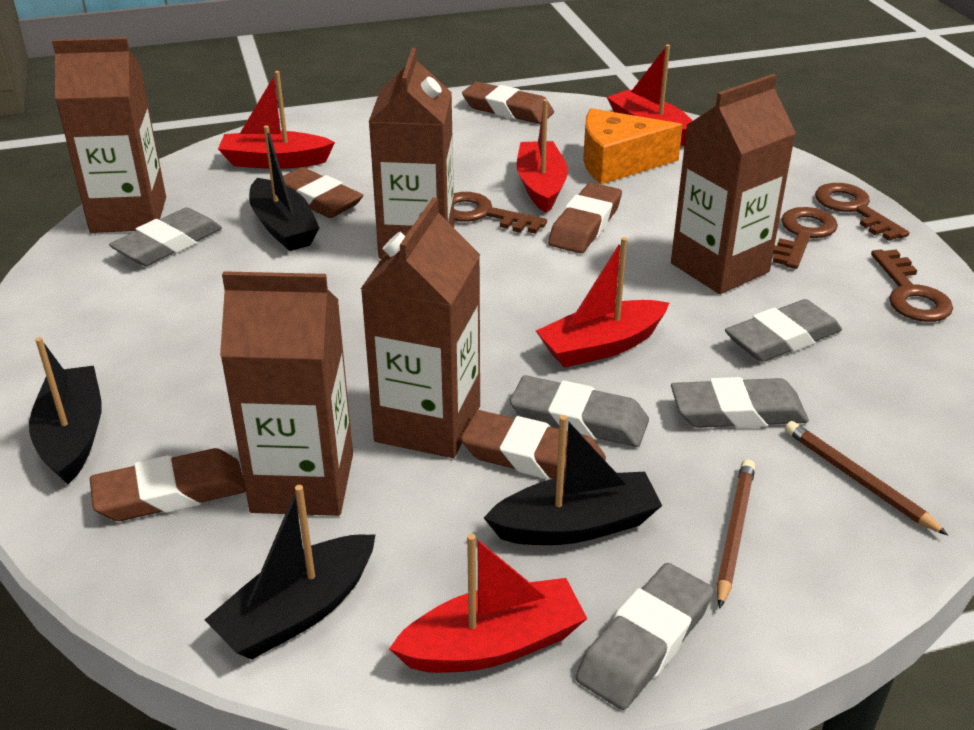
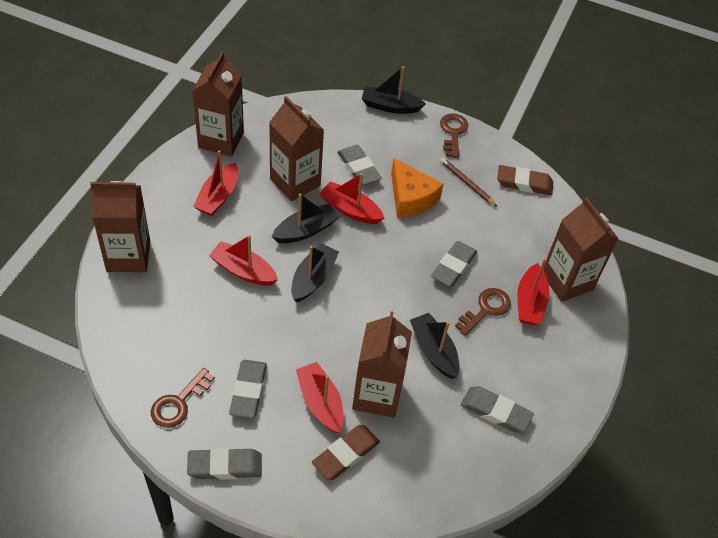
brown eraser: [90,448,246,521] [283,167,363,218] [461,410,606,480] [462,82,554,124] [548,183,622,253] = 5 -> [312,425,380,480] [497,165,553,195] = 2
brown key: [454,192,547,234] [773,207,838,269] [815,183,909,241] [871,250,953,322] = 4 -> [151,368,215,428] [440,114,468,158] [455,288,511,336] = 3
brown pencil: [716,459,755,609] [785,421,948,535] = 2 -> [440,158,498,207] = 1

